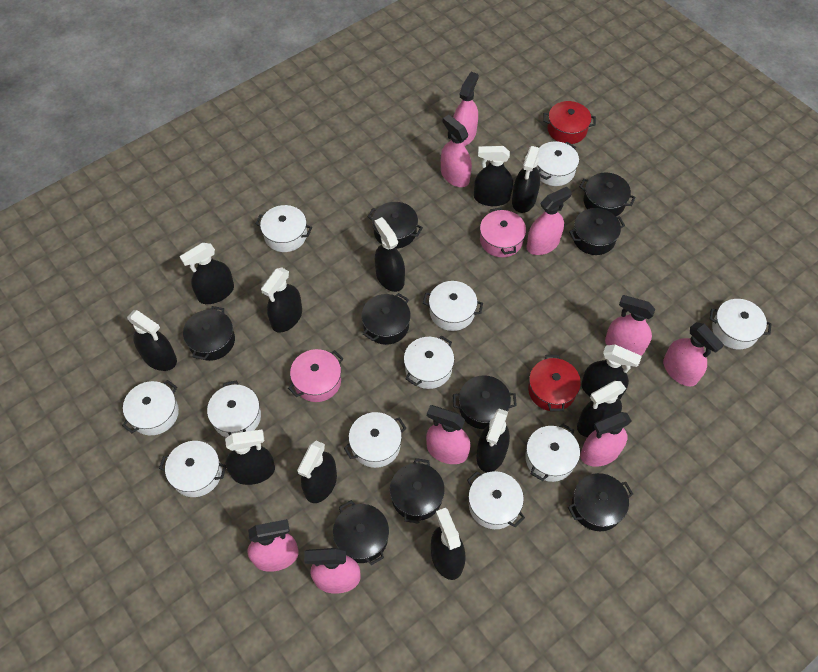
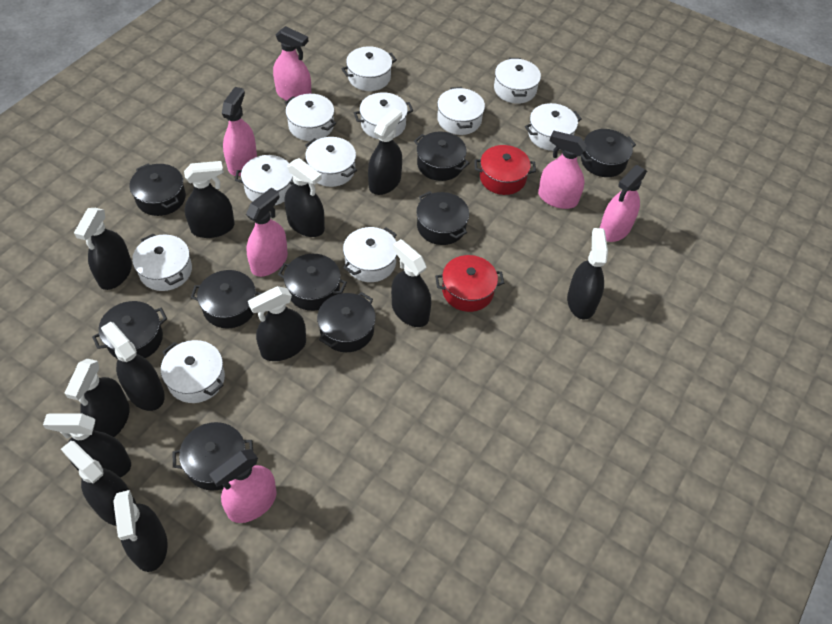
pink pot: [288,349,343,402] [480,208,526,257] = 2 -> none = 0
pink spray bottle: [248,519,299,572] [304,548,360,594] [426,405,471,464] [441,115,472,187] [453,72,479,146] [526,187,572,255] [580,412,632,467] [605,295,655,356] [663,322,724,386] = 9 -> [209,449,277,523] [222,87,257,176] [246,188,288,277] [273,26,312,101] [538,130,587,209] [600,165,647,242] = 6

